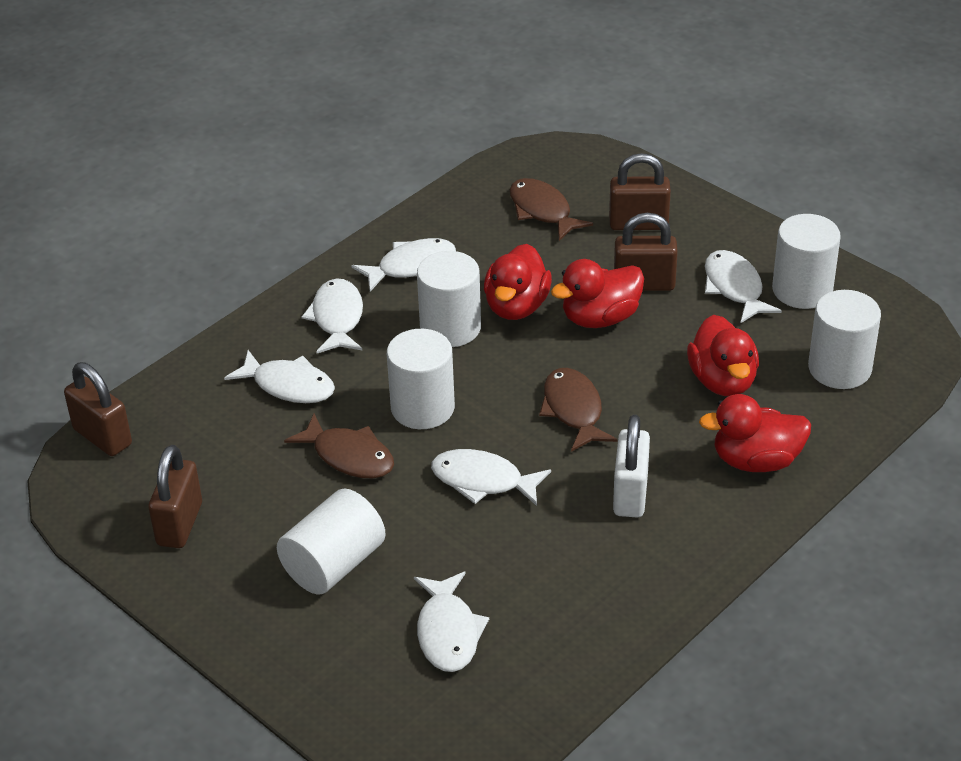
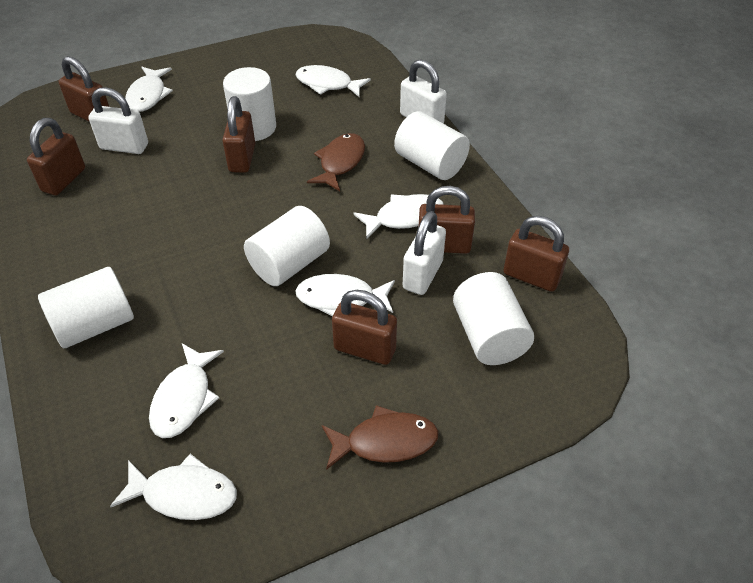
brown fish: [284,413,394,478] [510,178,593,241] [539,368,617,452] = 3 -> [307,133,365,191] [322,405,439,470] = 2
brown padlock: [64,362,132,456] [148,445,202,548] [609,153,671,230] [614,213,678,291] = 4 -> [27,118,85,196] [59,56,109,122] [222,96,255,173] [332,290,397,365] [418,186,475,254] [503,216,569,292] = 6
red duck: [484,244,552,320] [551,259,644,328] [687,315,759,396] [699,394,811,472] = 4 -> none = 0
white padlock: [613,415,650,518] = 1 -> [88,87,148,154] [400,59,447,123] [403,211,446,295] = 3

